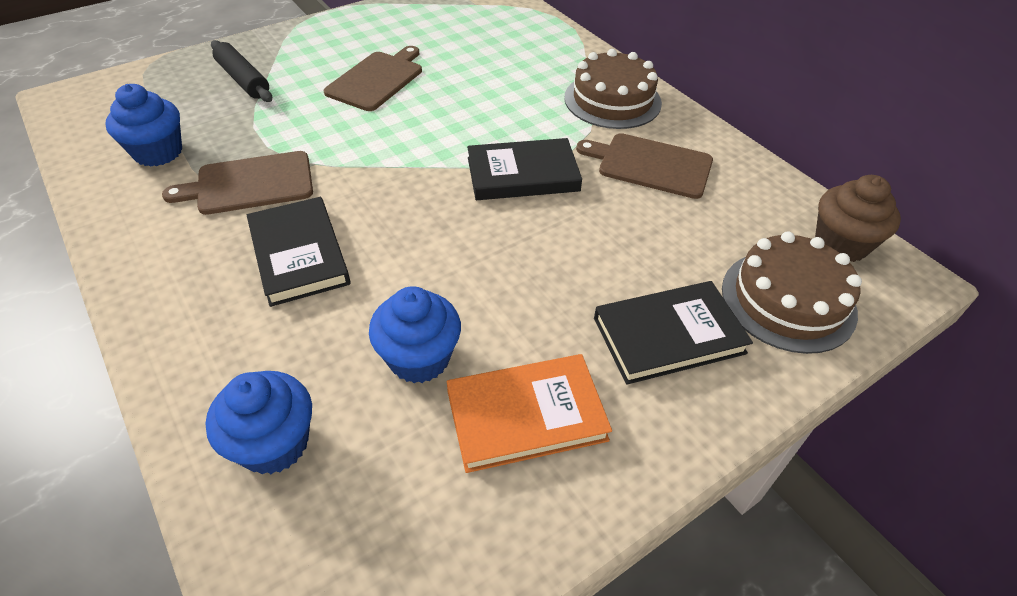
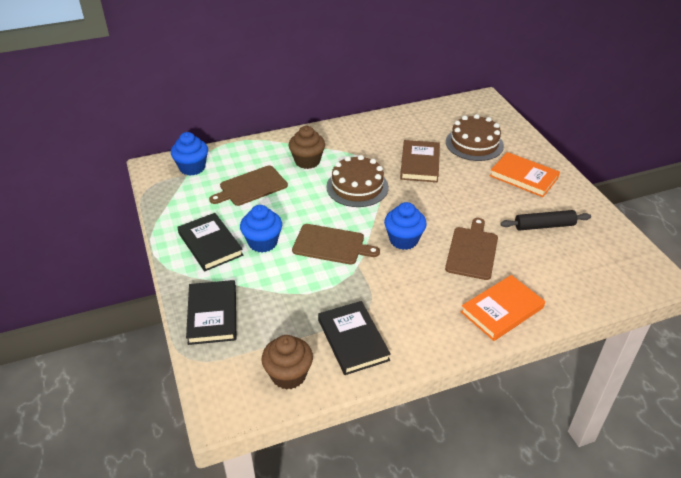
brown book: none = 0 -> [400,140,440,182] = 1
brown cupcake: [815,175,901,262] = 1 -> [262,335,313,390] [288,126,325,169] = 2
orange book: [447,354,612,473] = 1 -> [461,275,545,341] [490,152,560,197] = 2

